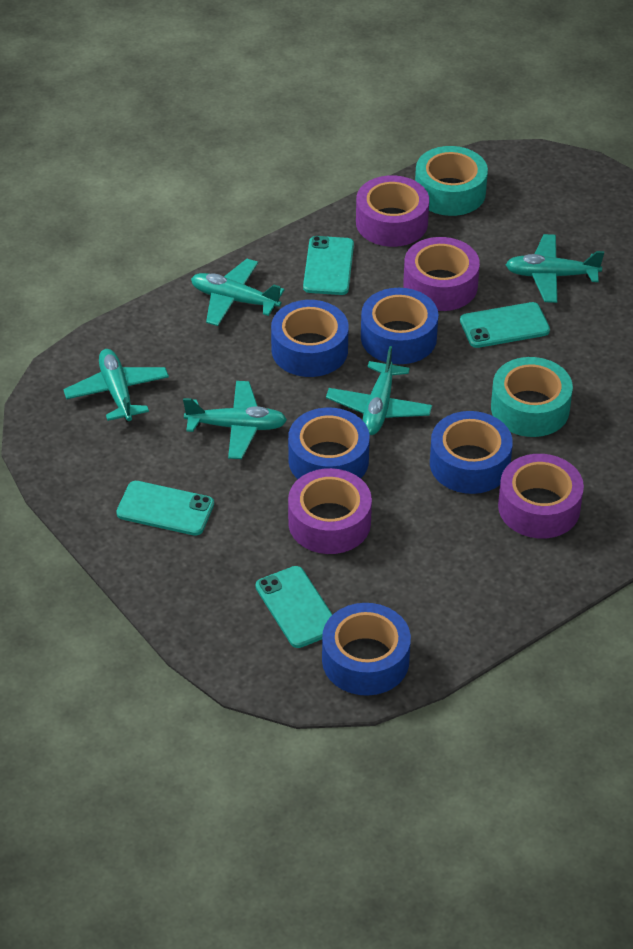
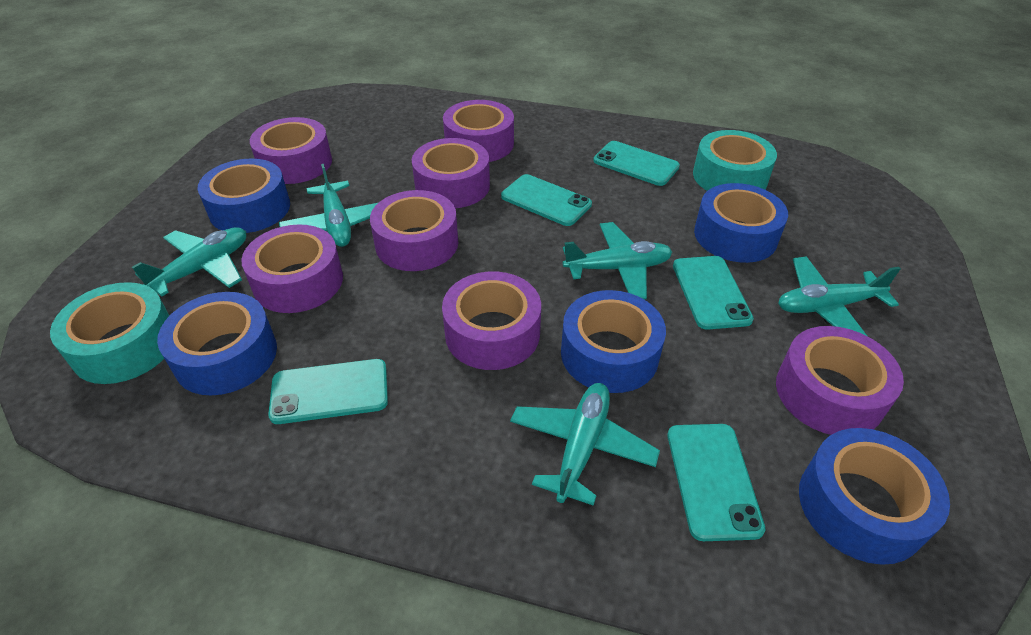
purple tape: [288,468,372,554] [356,175,429,247] [403,237,480,311] [498,454,584,538] = 4 -> [241,225,343,313] [250,117,332,184] [370,190,458,271] [412,138,490,208] [442,271,541,370] [443,100,514,162] [776,326,904,435] = 7
turquoise phone: [116,481,214,536] [256,566,333,648] [303,236,354,295] [460,302,550,348] = 4 -> [268,359,388,424] [501,174,592,226] [593,141,680,186] [668,424,766,541] [673,256,754,330] = 5

